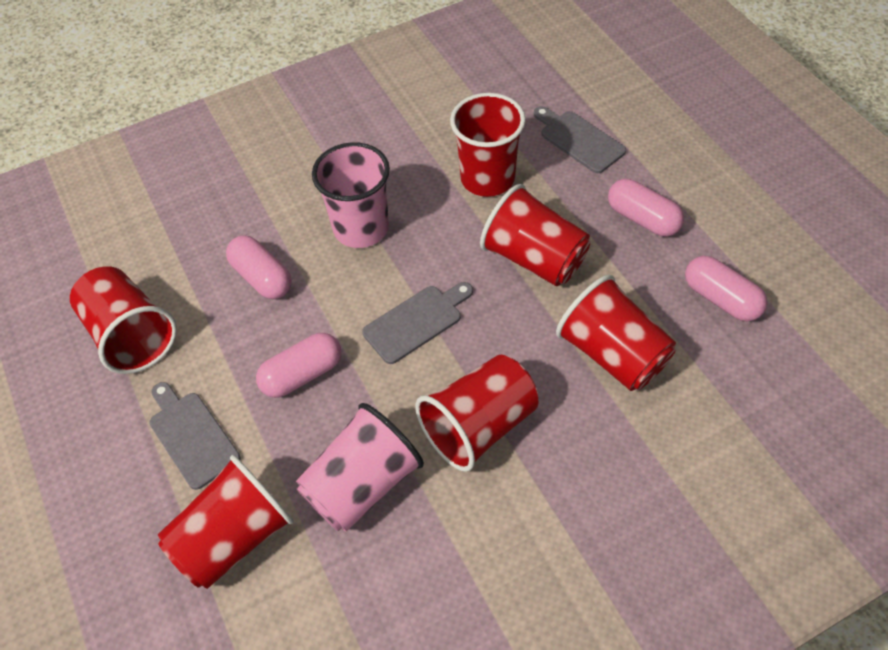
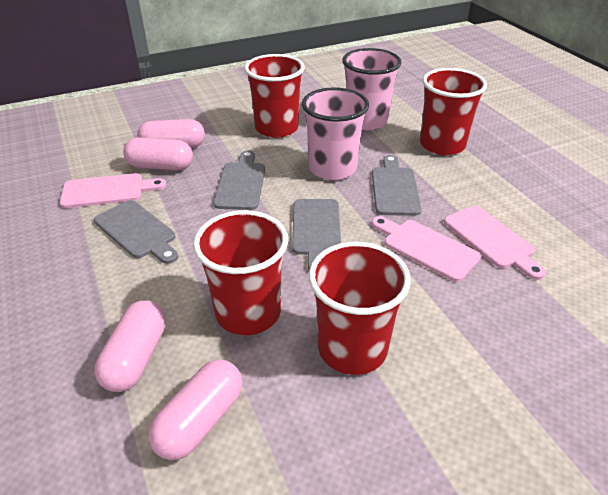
grey cutting board: [149,382,241,490] [362,282,473,364] [534,106,626,173] = 3 -> [94,200,178,264] [214,151,265,210] [292,199,341,270] [372,155,421,216] = 4
pink cutting board: none = 0 -> [60,173,166,208] [372,216,481,282] [444,206,546,280] = 3
red cup: [70,266,177,374] [158,455,294,589] [415,355,538,472] [450,93,526,197] [480,184,590,286] [556,275,676,391] = 6 -> [193,210,288,335] [244,54,305,138] [309,242,411,375] [420,68,487,155] = 4

